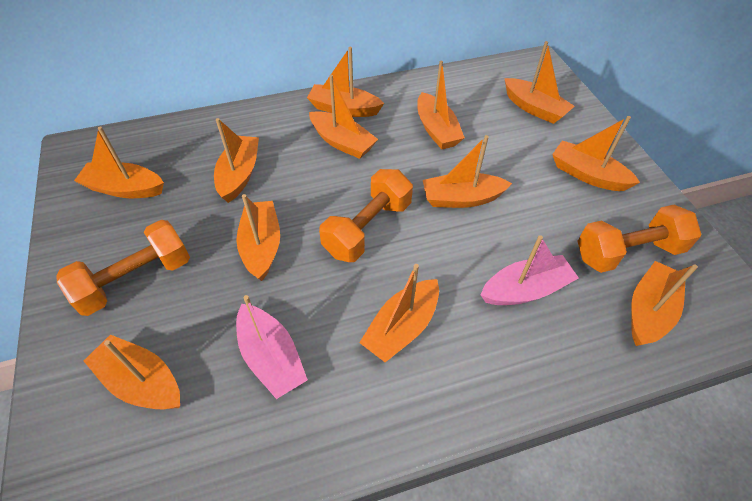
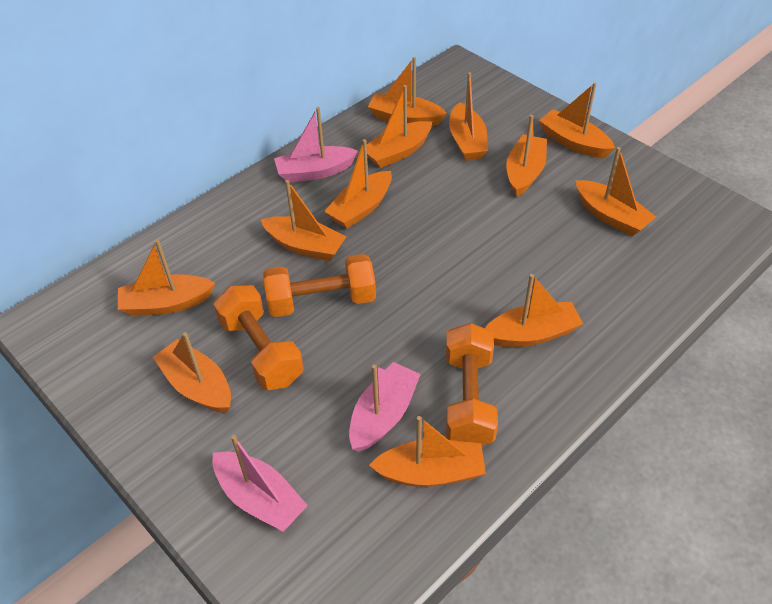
pink boat: [236,295,308,399] [481,235,579,305] = 2 -> [212,435,308,532] [274,107,358,182] [349,362,421,452] = 3

